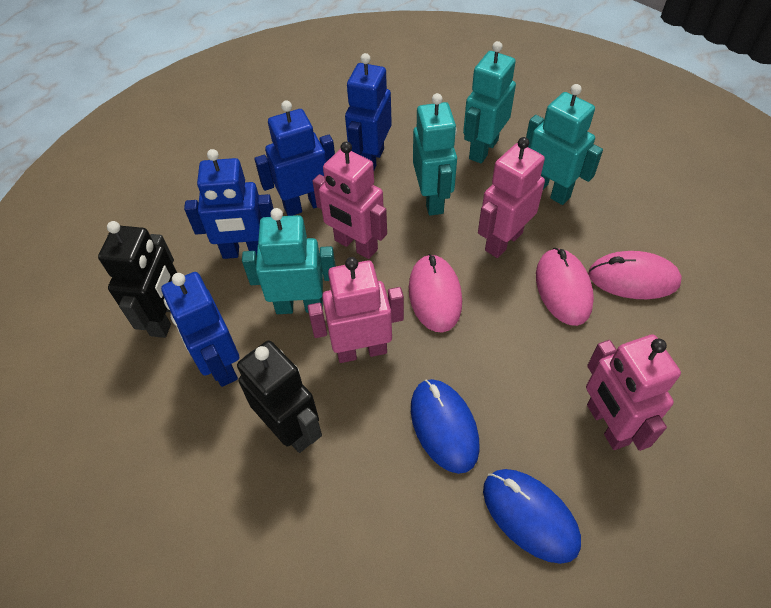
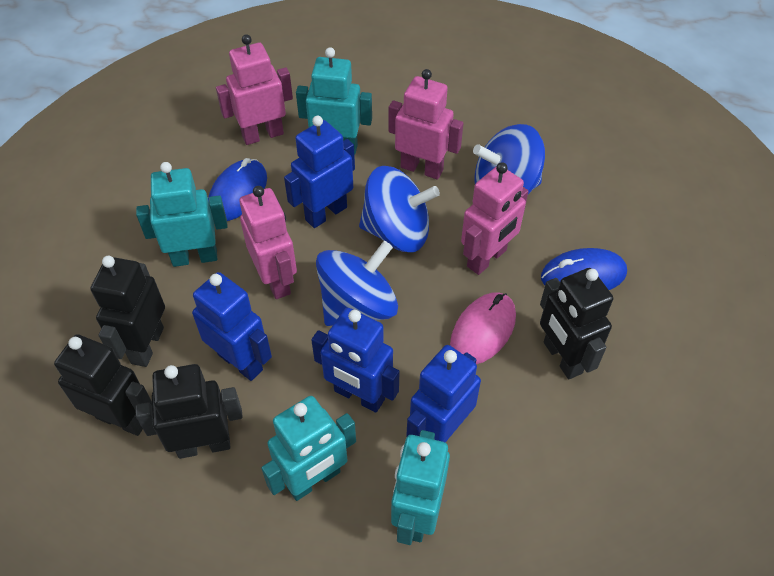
black robot: [98,221,177,338] [237,340,322,453] = 2 -> [54,334,152,436] [90,256,165,367] [135,364,243,459] [540,268,613,379] = 4
blue spinning top: none = 0 -> [316,241,398,326] [359,166,440,252] [473,124,545,194] = 3
pink mouse: [409,254,462,333] [536,248,594,326] [588,251,682,299] = 3 -> [450,292,516,364] = 1

